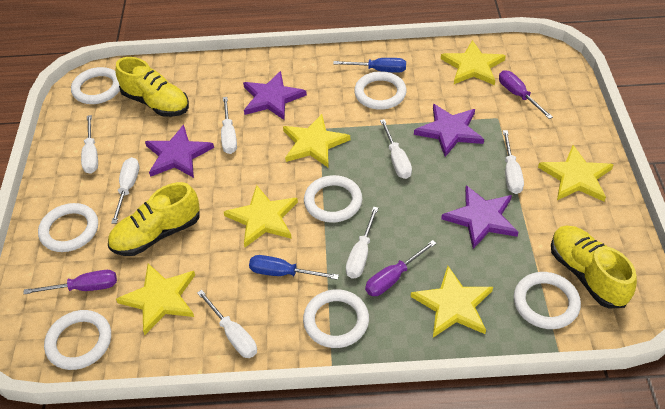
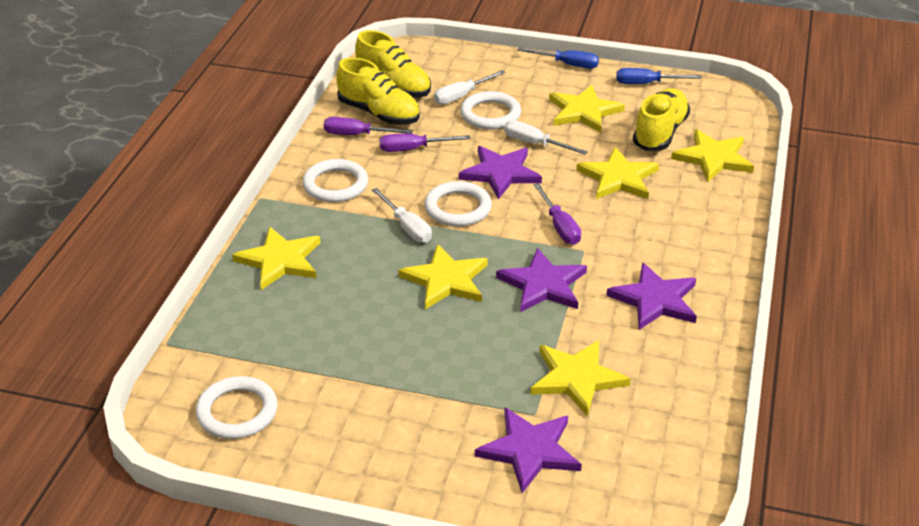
white ring: [38,203,98,252] [44,310,111,370] [71,67,120,104] [303,289,369,348] [304,175,362,223] [354,71,407,110] [514,272,581,329] = 7 -> [196,376,277,439] [302,159,368,202] [424,181,492,226] [460,91,521,130] = 4
white screwdriver: [81,115,98,174] [111,157,139,224] [197,290,257,358] [221,97,237,154] [346,207,378,279] [380,119,412,179] [503,130,524,194] = 7 -> [372,188,432,243] [434,70,506,105] [504,120,588,155] = 3

